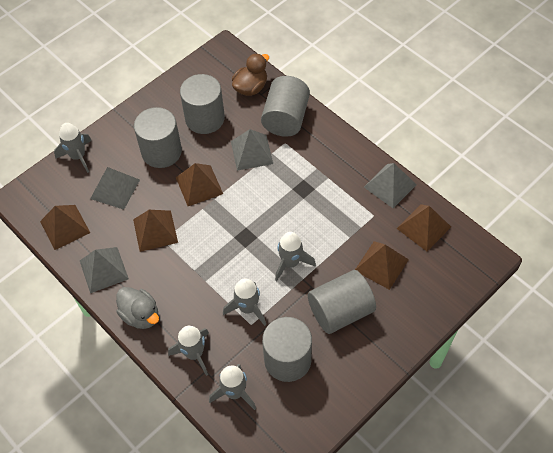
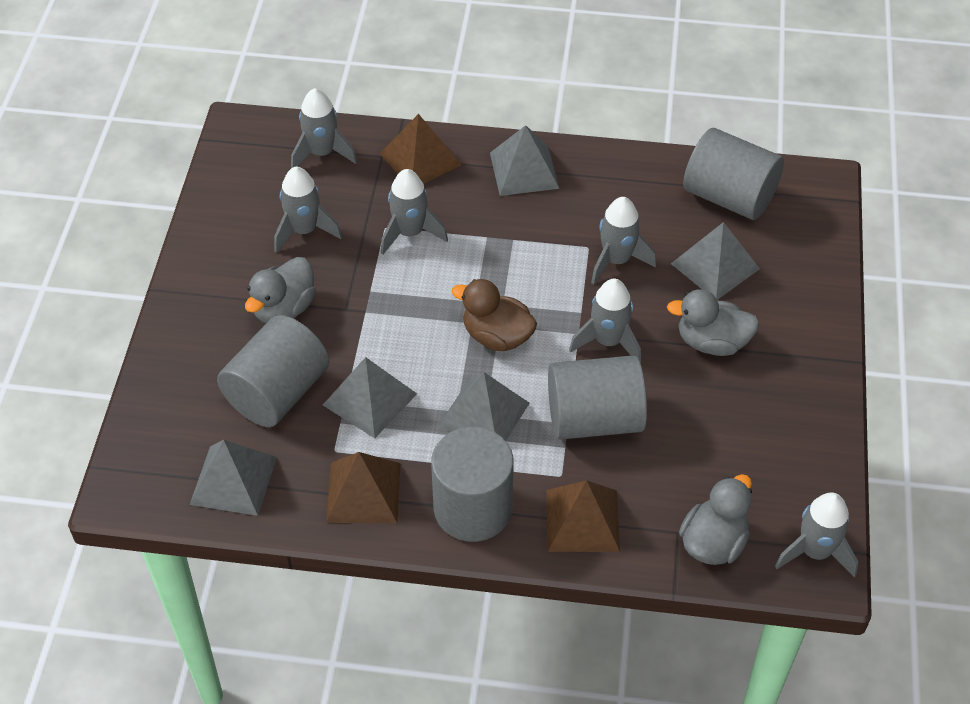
brown pyramid: [40,205,90,250] [133,210,178,252] [176,163,223,206] [355,241,409,290] [396,204,451,251] = 5 -> [326,452,401,523] [380,114,462,184] [546,480,620,552] = 3
grey cylinder: [134,107,182,168] [180,74,225,134] [261,76,310,137] [262,317,312,382] [308,270,376,334] = 5 -> [217,315,329,427] [431,427,514,542] [548,355,647,440] [683,128,784,220] = 4
grey duck: [116,287,159,329] = 1 -> [245,257,316,323] [667,289,759,356] [679,474,752,565] = 3
grey pyramid: [80,247,129,293] [90,167,140,210] [231,129,273,171] [364,163,417,208] = 4 -> [190,440,277,516] [323,357,417,438] [438,372,530,441] [490,125,559,196] [671,222,760,300] = 5
grey rocket: [54,123,92,173] [168,326,209,376] [209,364,256,410] [223,278,266,326] [275,232,316,281] = 5 -> [274,167,342,253] [291,88,357,168] [381,169,448,255] [569,279,641,363] [591,197,656,284] [775,492,858,578] = 6

